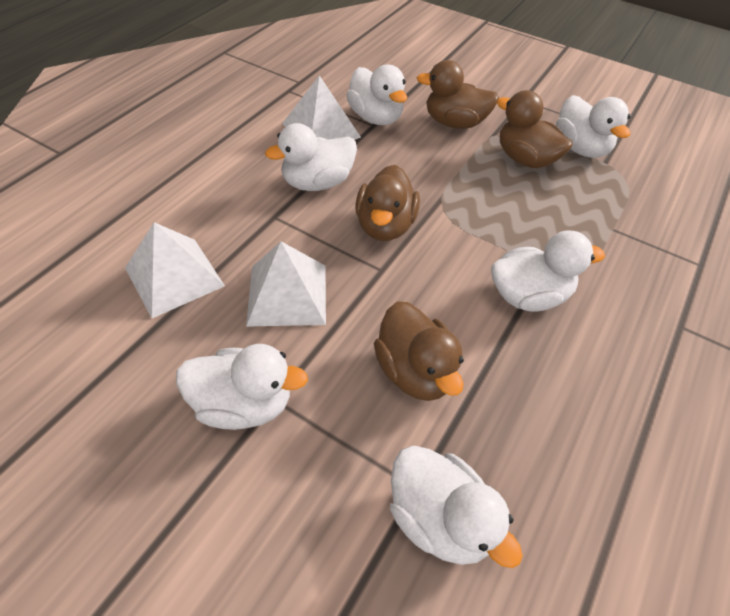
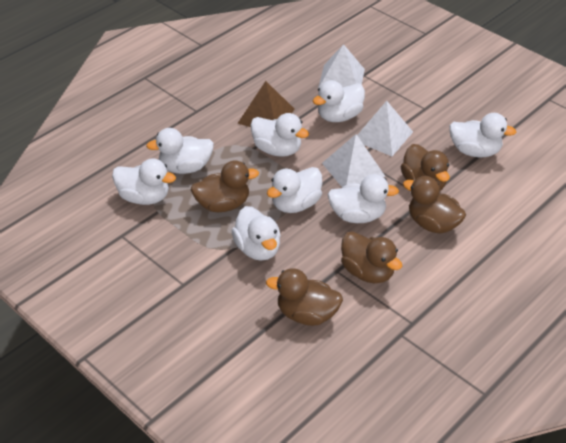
brown duck: [355,165,420,241] [374,301,464,401] [416,60,499,129] [497,90,573,168] = 4 -> [191,160,259,212] [266,268,343,326] [341,232,402,283] [401,144,450,191] [403,176,466,234] = 5
brown pyramid: none = 0 -> [237,81,294,127] = 1
white duck: [176,344,308,430] [265,123,357,191] [346,65,407,125] [390,446,523,568] [491,231,605,312] [556,95,631,158] = 6 -> [112,158,176,205] [146,128,214,174] [232,206,281,261] [250,113,309,157] [267,167,322,213] [313,80,365,122] [328,174,399,223] [449,113,516,157] = 8

